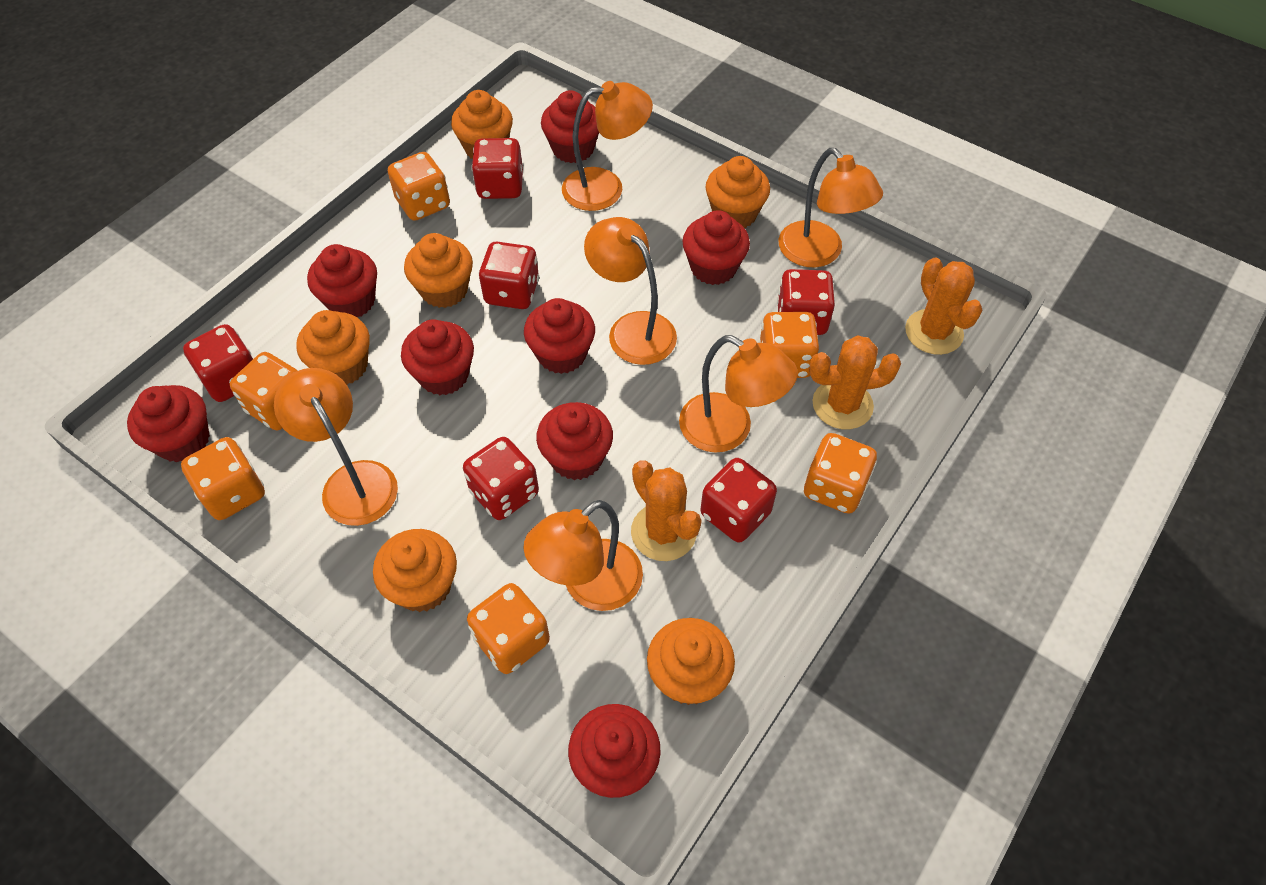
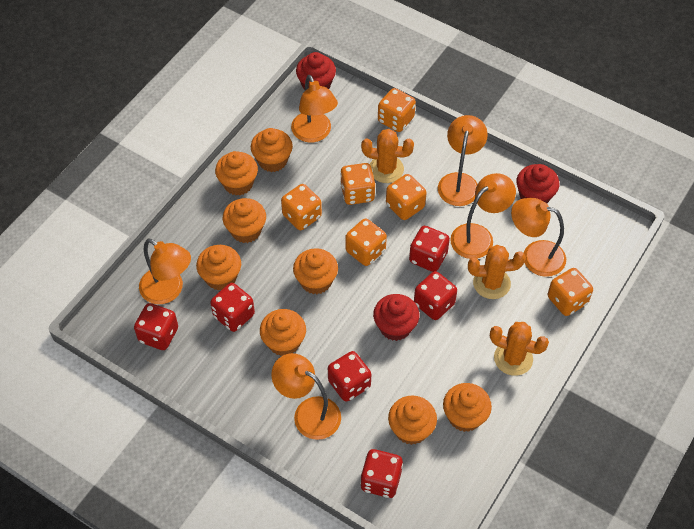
orange cupcake: [296,310,370,385] [373,529,457,612] [404,233,473,308] [451,90,513,159] [647,618,735,705] [705,156,770,228] = 6 -> [196,245,241,290] [215,151,258,196] [223,198,266,243] [251,128,293,172] [260,309,306,356] [293,248,338,294] [388,396,437,445] [443,383,492,432] = 8
red cupcake: [127,385,210,463] [307,244,377,317] [401,319,474,395] [524,298,595,374] [536,402,613,480] [541,90,599,163] [568,704,661,798] [682,210,750,285] = 8 -> [296,52,336,90] [373,294,419,341] [516,164,559,203] = 3

